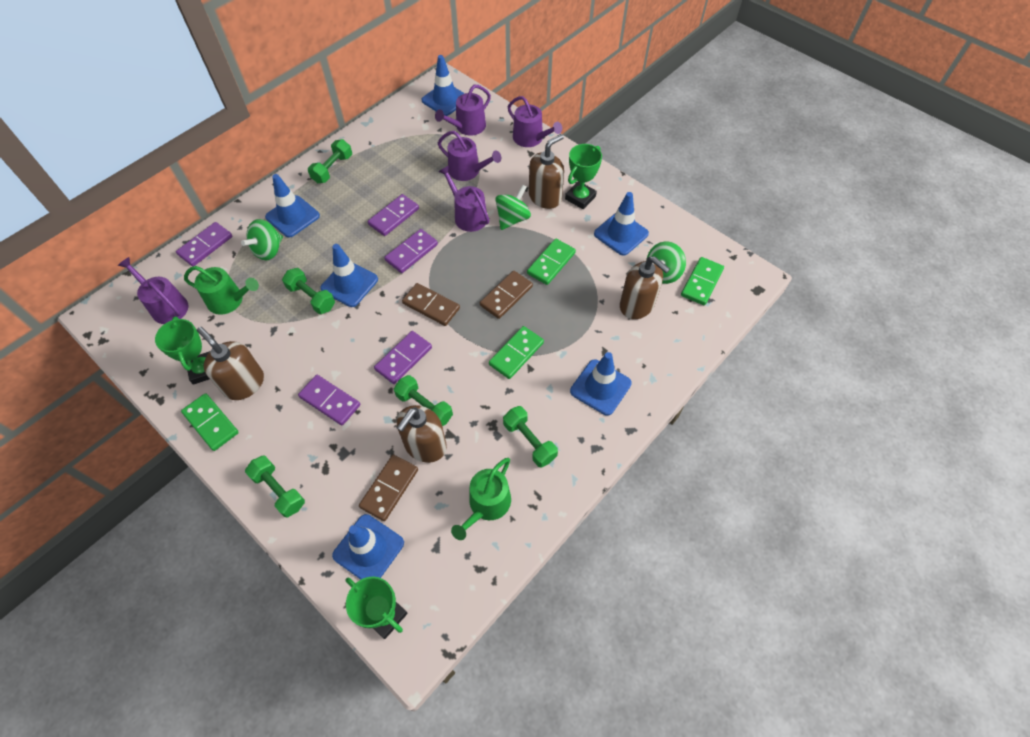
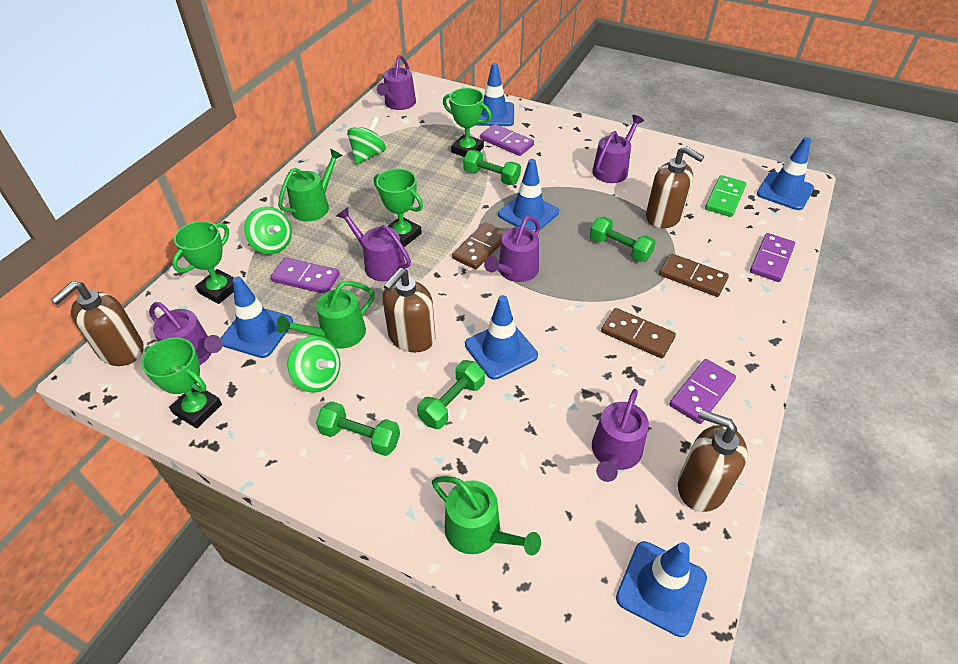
green domino: [181,393,239,451] [489,326,544,379] [527,239,576,285] [681,257,724,305] = 4 -> [705,175,746,217] = 1
green dumbbell: [245,455,305,518] [282,268,335,314] [308,139,352,183] [394,375,453,427] [503,406,558,468] = 5 -> [316,401,400,456] [417,360,485,429] [463,150,521,185] [590,217,656,262] = 4
green trophy: [155,317,210,385] [345,577,407,639] [565,144,602,209] = 3 -> [141,338,222,429] [172,221,234,304] [374,168,423,247] [443,88,492,157] = 4
green watering can: [184,266,259,315] [451,458,511,540] = 2 -> [277,281,375,349] [278,149,343,221] [432,476,541,555] = 3
purple domino: [176,222,232,266] [298,375,360,425] [368,194,419,236] [374,331,432,384] [384,229,438,273] = 5 -> [271,258,340,294] [480,124,534,156] [669,359,736,424] [750,233,795,282] = 4
purple watering can: [118,257,189,324] [435,85,491,136] [438,131,501,181] [438,165,489,232] [508,96,562,147] = 5 -> [149,302,223,365] [337,207,411,282] [377,55,416,110] [484,216,540,282] [592,115,644,183] [592,389,649,482] = 6

